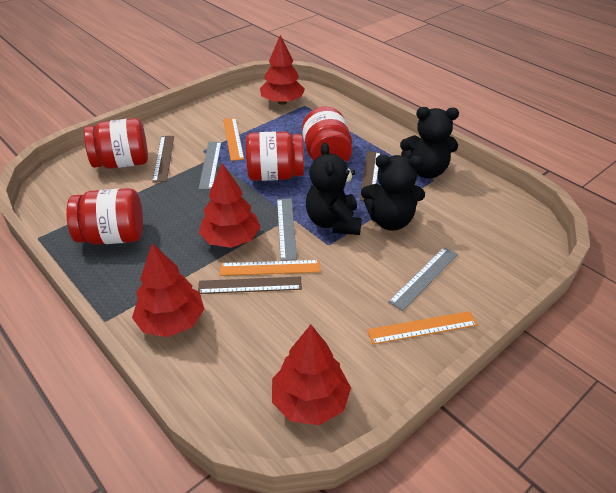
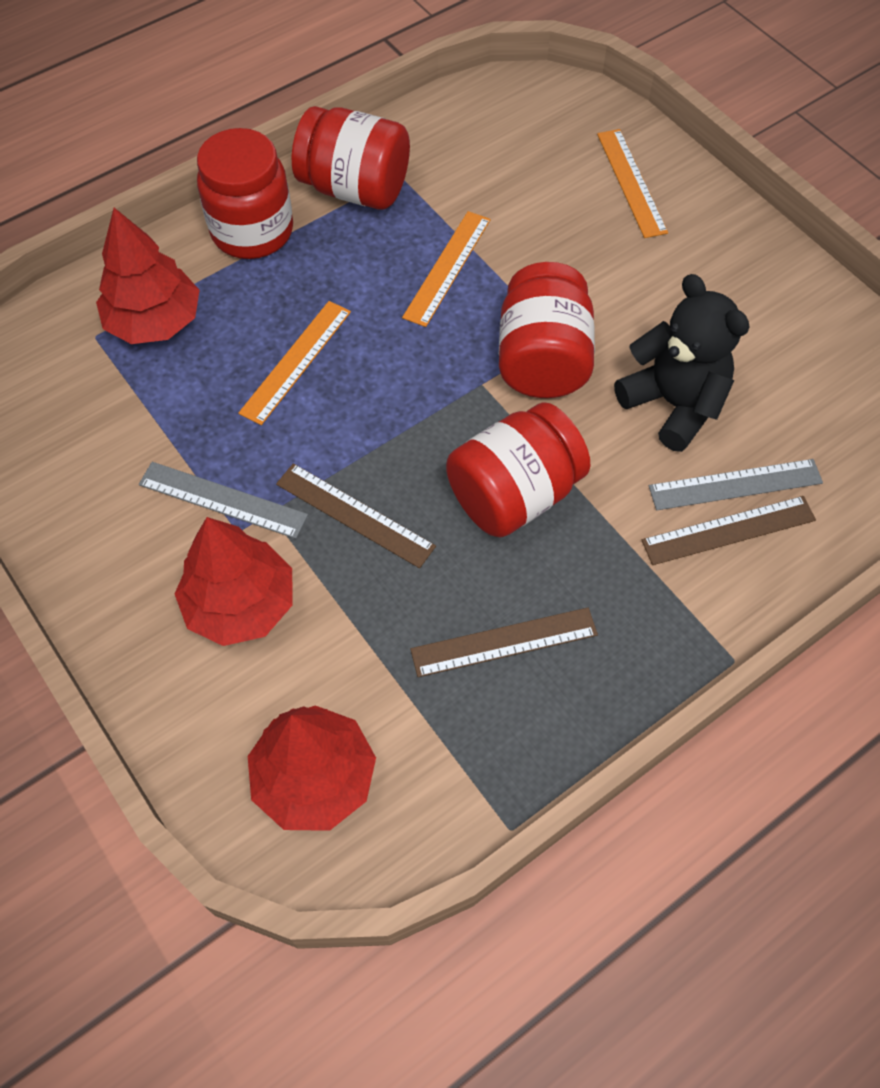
black teddy bear: [306,142,362,235] [361,154,425,231] [400,107,459,179] = 3 -> [614,274,750,452] = 1
grey ruler: [198,142,222,190] [277,198,297,261] [388,247,458,311] = 3 -> [139,462,308,539] [649,459,823,510] = 2
red tree: [132,243,204,337] [199,163,261,248] [260,35,305,105] [272,325,351,425] = 4 -> [96,208,200,344] [175,517,292,646] [248,705,376,831] = 3

